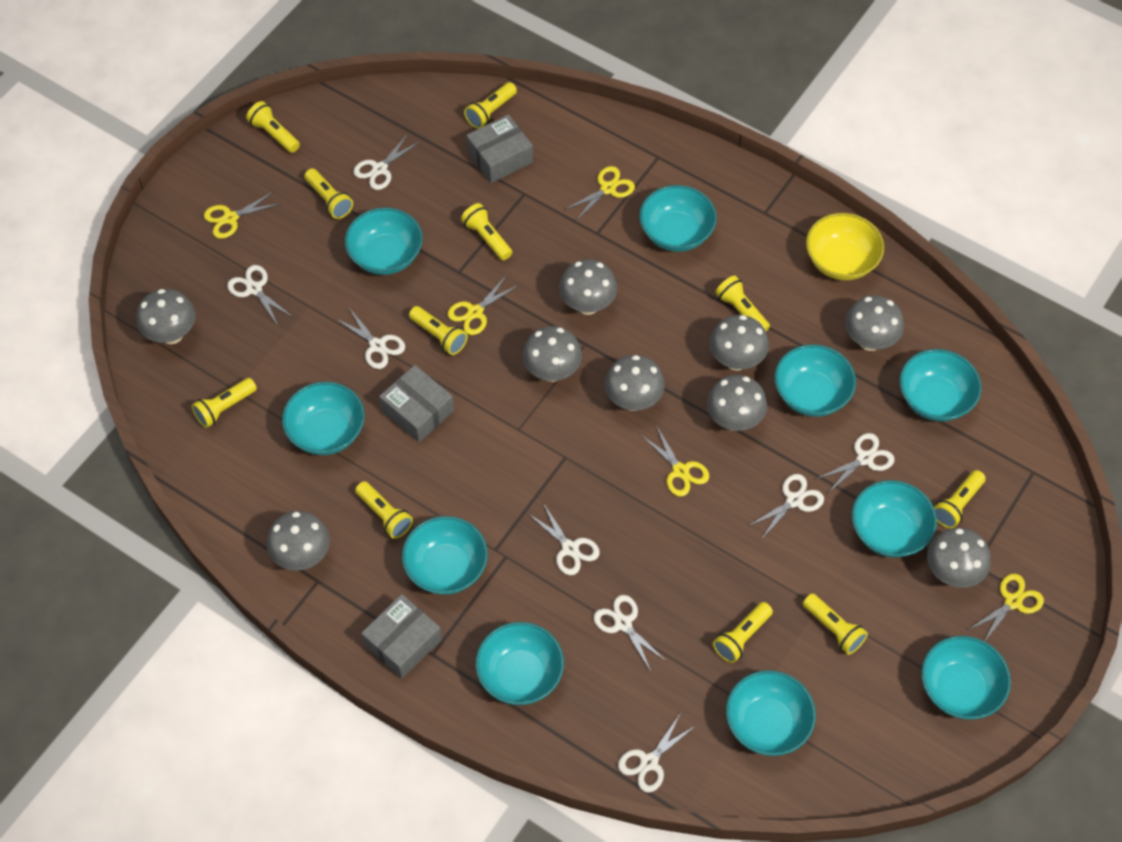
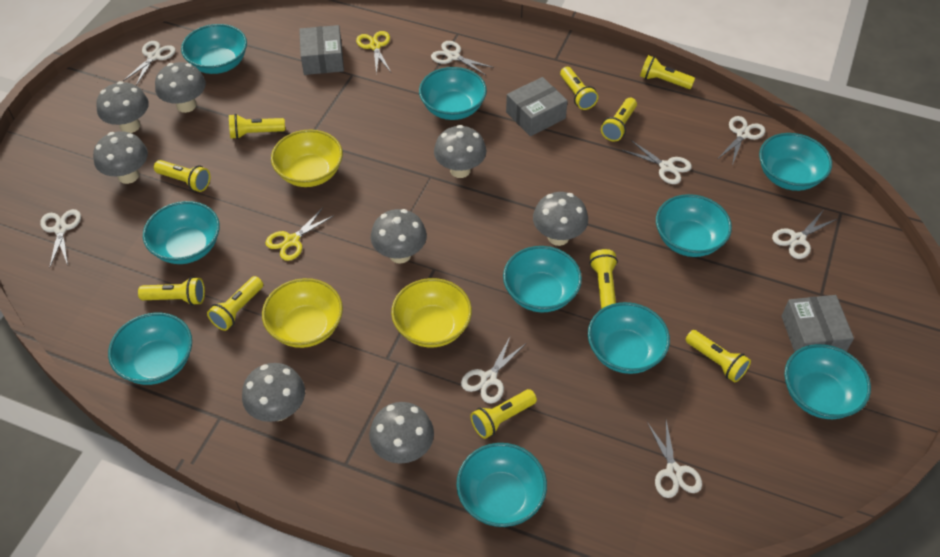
grey mushroom: [136,289,196,344] [267,511,330,571] [523,326,582,382] [559,259,617,315] [605,355,665,411] [707,375,767,431] [710,315,769,371] [845,295,904,351] [927,528,991,588] = 9 -> [93,131,148,184] [96,81,149,133] [155,62,206,113] [242,363,305,422] [369,402,434,464] [371,209,427,264] [434,125,486,178] [533,192,588,246] = 8
yellow bowl: [806,213,884,280] = 1 -> [262,278,343,348] [271,130,343,187] [391,278,472,347] = 3
yellow flashlight: [191,378,257,428] [246,101,300,153] [304,168,353,219] [355,481,413,539] [409,306,468,355] [461,203,512,260] [464,82,517,129] [713,602,773,663] [715,276,770,331] [803,594,868,655] [934,470,986,528] = 11 -> [138,277,205,306] [154,160,210,192] [207,276,263,331] [229,114,285,139] [470,389,537,439] [560,67,598,110] [589,249,618,309] [601,98,637,142] [640,55,695,89] [686,330,751,383] = 10
yellow scissors: [204,192,281,239] [447,275,519,335] [564,166,635,221] [641,425,709,496] [968,574,1044,641] = 5 -> [265,208,333,261] [356,31,391,74] = 2

